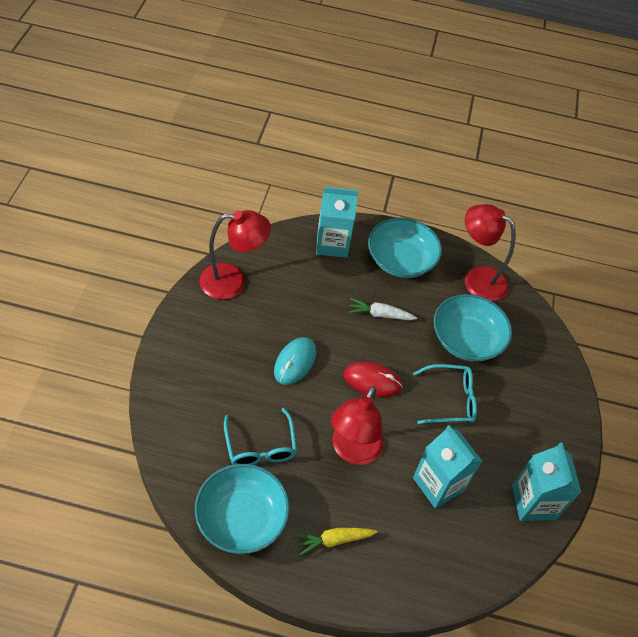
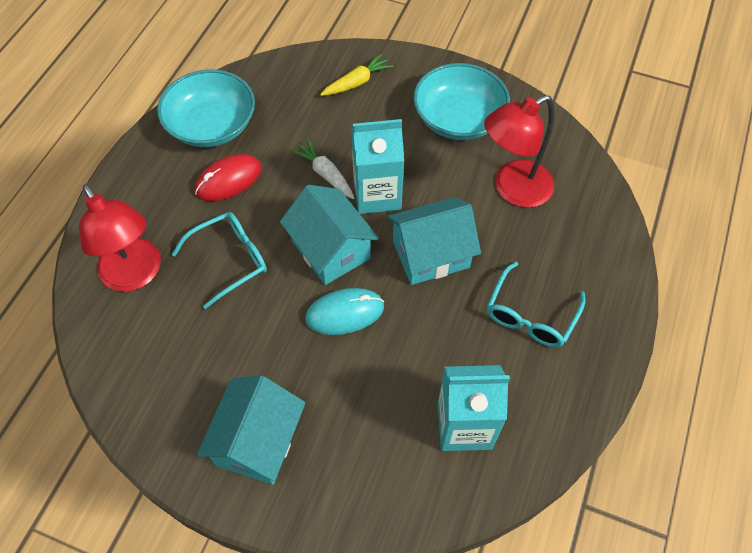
red lamp: [199,210,271,300] [331,386,383,465] [465,204,516,302] = 3 -> [79,184,161,292] [484,95,555,208] = 2
turquoise bowl: [195,464,290,554] [368,218,442,278] [433,294,512,362] = 3 -> [157,70,255,147] [413,63,510,140] = 2
turquoise carton: [316,186,359,258] [413,425,483,508] [512,443,581,521] = 3 -> [351,119,404,214] [438,365,510,451] = 2
turquoise house: none = 0 -> [197,375,306,485] [280,185,379,285] [387,197,481,285] = 3

